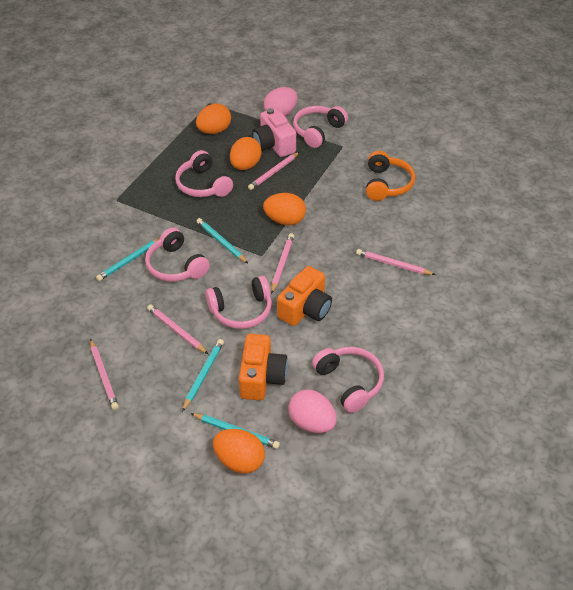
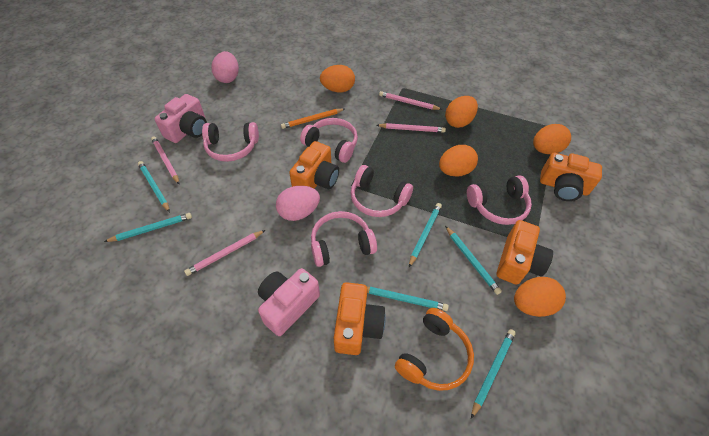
orange camera: [239,334,288,400] [277,266,332,326] = 2 -> [289,141,339,189] [334,282,386,355] [497,220,553,285] [540,153,602,201] = 4
orange egg: [196,103,231,134] [213,429,265,474] [230,137,262,170] [263,193,306,225] = 4 -> [320,65,355,93] [439,145,478,177] [445,96,478,128] [514,277,566,317] [533,124,571,154] = 5
orange pencil: none = 0 -> [281,109,345,129] = 1
pink camera: [252,108,296,157] = 1 -> [155,94,207,143] [258,268,320,336] = 2
pink pencil: [90,339,119,410] [147,304,208,354] [248,152,299,190] [271,233,294,294] [356,249,436,275] = 5 -> [151,136,179,184] [184,230,265,276] [377,123,446,133] [379,91,443,110] = 4
turquoise pencil: [96,238,160,281] [182,339,224,412] [190,413,280,449] [197,218,248,263] = 4 -> [104,213,192,242] [138,161,170,212] [367,287,449,311] [409,203,442,267] [445,226,502,295] [471,329,516,419] = 6

